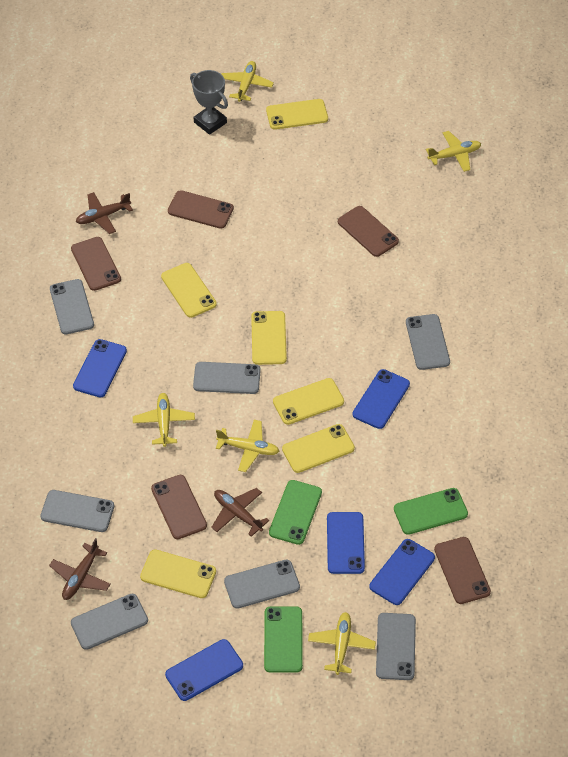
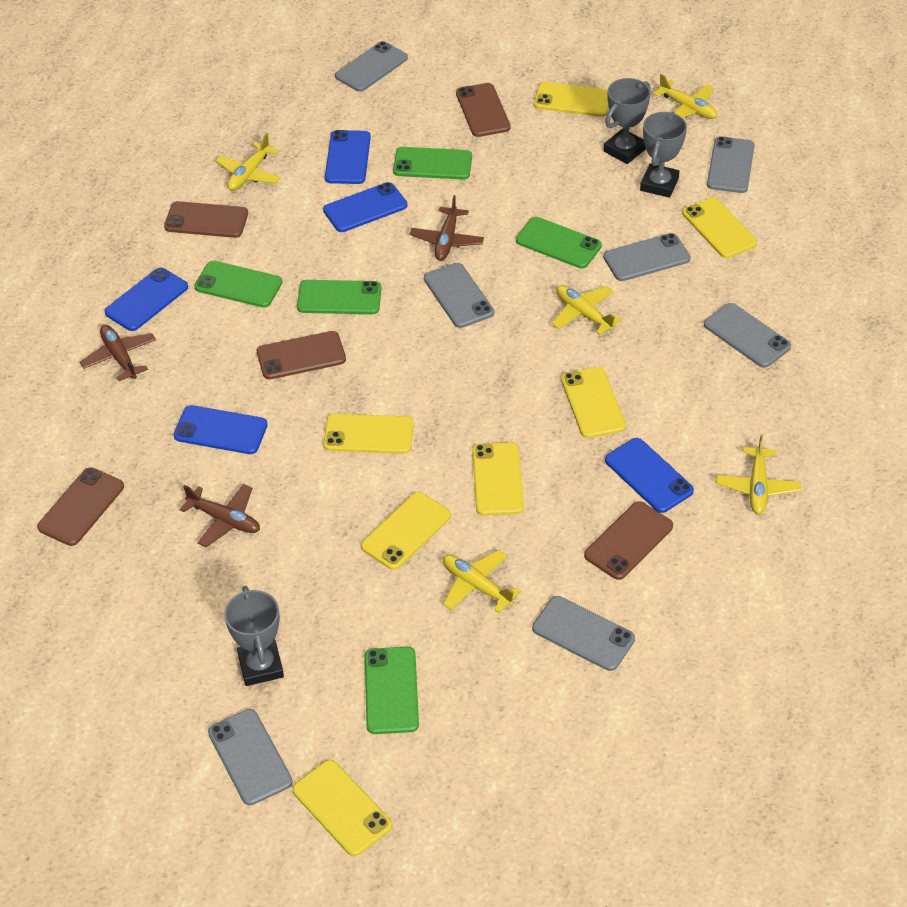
green phone: [264,606,303,673] [269,480,322,545] [394,488,468,535] = 3 -> [194,261,282,308] [297,280,381,314] [365,647,419,734] [393,147,472,180] [516,217,602,268] = 5
grey trophy: [190,70,228,135] = 1 -> [224,586,284,686] [603,78,651,164] [640,112,687,198] = 3
yellow phone: [140,550,216,598] [161,263,217,318] [251,311,287,365] [266,99,328,130] [273,378,344,425] [282,424,355,473] = 6 -> [293,760,392,856] [323,414,414,454] [361,492,451,570] [472,442,524,516] [534,82,609,117] [561,367,626,438] [682,197,757,258] = 7

